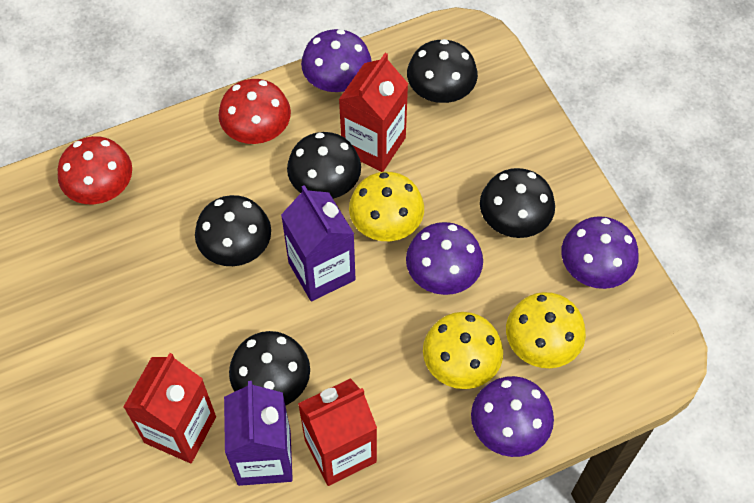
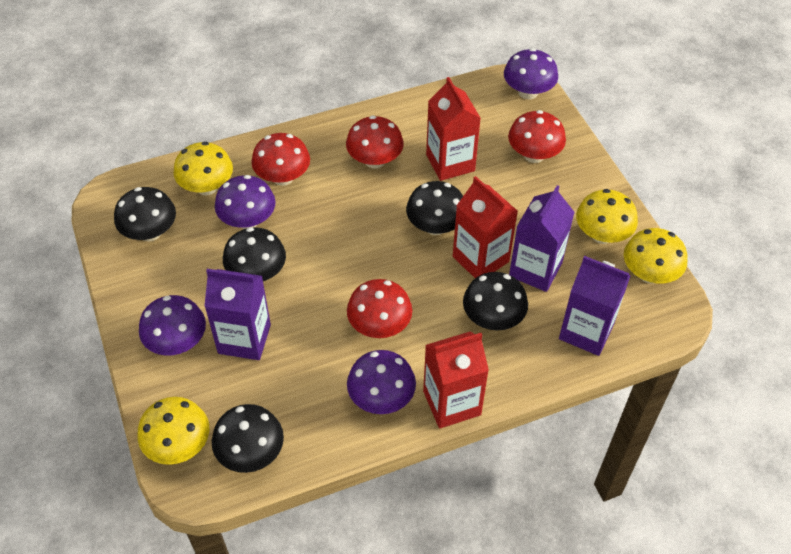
purple carton: [224,381,293,486] [281,185,355,302] = 2 -> [204,269,271,360] [509,185,575,292] [559,256,631,356] = 3
red mushroom: [58,136,132,204] [218,79,291,144] = 2 -> [251,133,310,186] [346,116,404,169] [347,279,412,338] [508,110,566,163] = 4
yellow mushroom: [349,172,424,241] [423,312,503,389] [506,292,586,368] = 3 -> [138,397,209,465] [173,142,233,195] [576,189,638,244] [624,228,687,284] = 4

